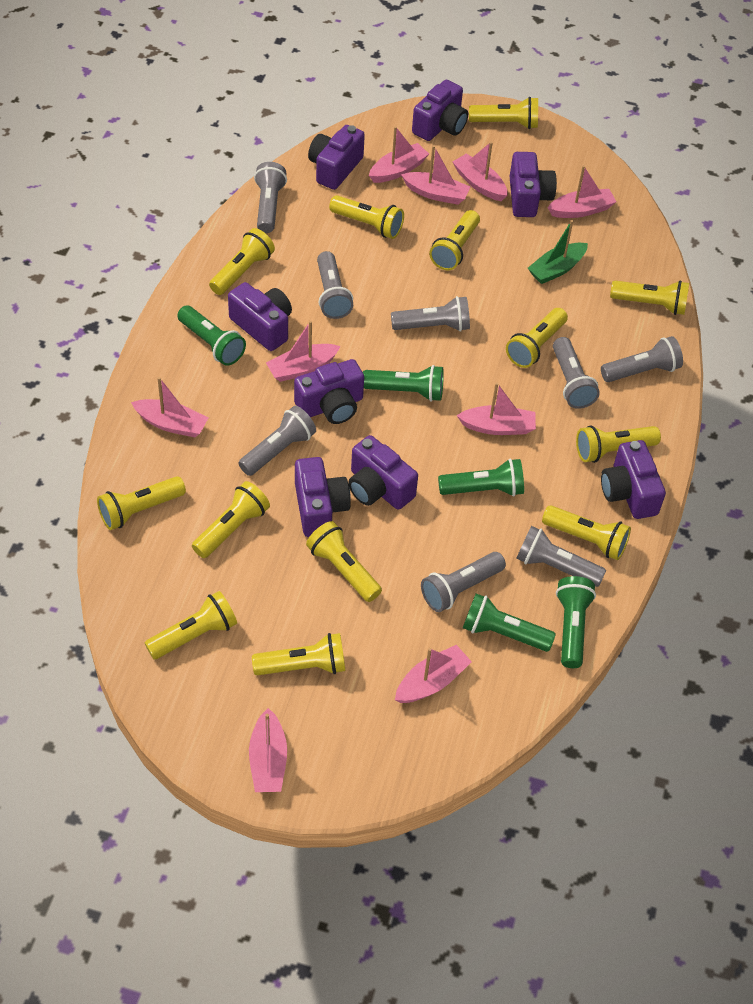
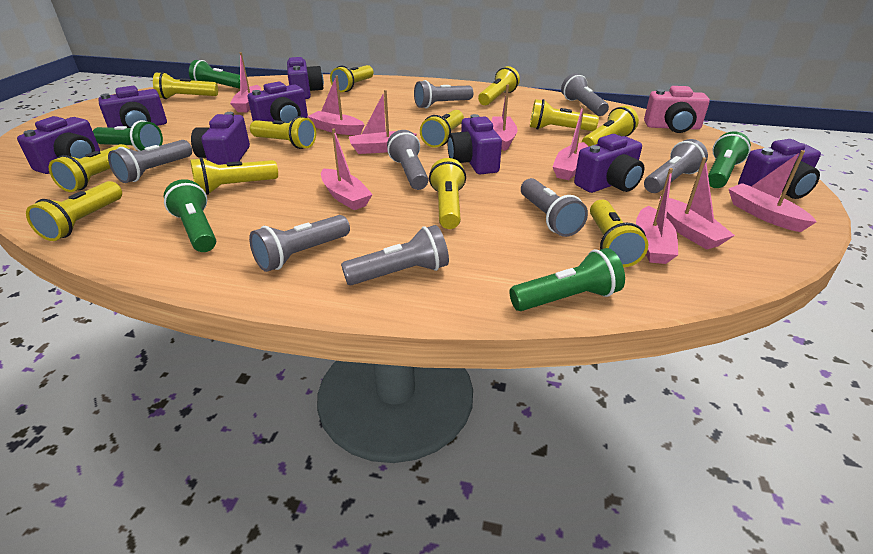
green boat: [528,220,588,284] = 1 -> none = 0
pink camera: none = 0 -> [644,86,710,133] = 1
yellow flashlight: [97,476,186,530] [145,591,237,659] [192,481,270,558] [209,228,275,295] [252,633,345,675] [306,521,382,602] [329,195,404,239] [429,210,480,270] [469,97,538,129] [506,308,568,368] [542,505,631,560] [576,425,661,463] [610,280,689,315] = 13 -> [26,181,122,241] [49,144,130,192] [153,72,218,99] [190,157,278,195] [250,116,316,149] [330,65,374,92] [420,110,464,148] [429,158,466,229] [478,66,520,106] [530,99,599,131] [582,106,639,147] [590,200,648,267] = 12

